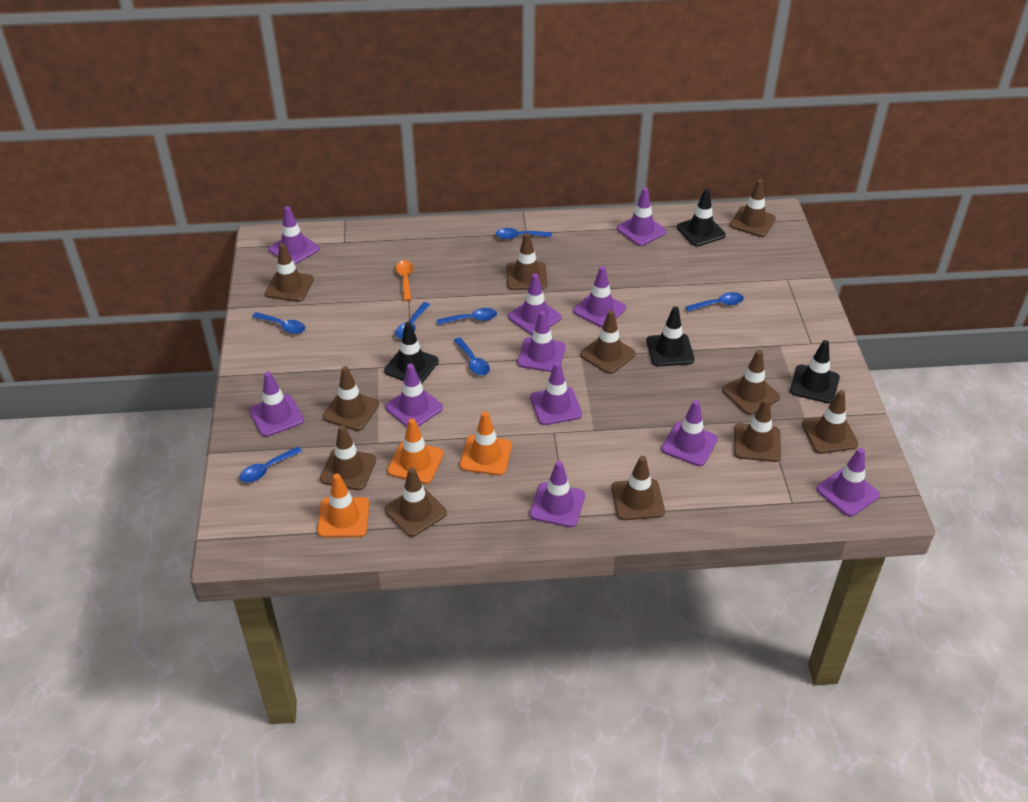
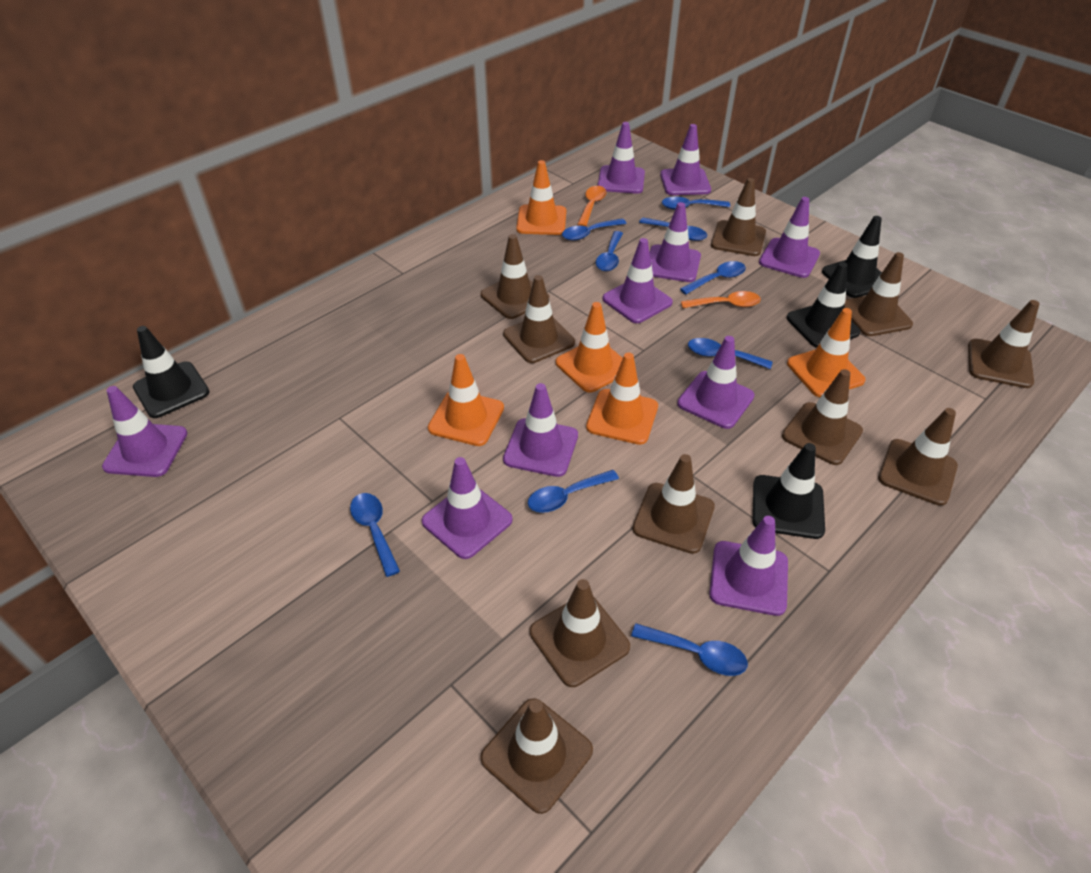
blue spoon: [240,447,302,483] [252,312,305,334] [395,302,430,339] [437,308,497,325] [453,337,490,376] [496,228,552,239] [686,292,744,312] = 7 -> [350,493,400,577] [528,470,619,513] [562,219,627,241] [596,231,623,271] [631,623,748,676] [639,218,707,241] [662,197,730,210] [680,261,746,294] [688,338,773,369] = 9
brown traffic cone: [265,243,314,302] [320,425,376,490] [323,366,379,431] [384,467,447,537] [506,233,547,290] [580,310,636,374] [611,456,665,520] [722,350,780,415] [730,179,776,237] [734,399,781,462] [802,390,858,454] = 11 -> [480,234,549,319] [480,698,593,814] [503,275,575,363] [530,579,630,687] [632,454,715,554] [711,178,766,256] [782,369,863,465] [844,252,913,336] [878,408,958,506] [968,300,1040,388] = 10
orange spoon: [396,260,413,301] = 1 -> [577,186,607,226] [681,291,761,308] = 2
orange traffic cone: [317,474,369,538] [387,418,444,484] [460,411,512,475] = 3 -> [428,354,504,446] [516,160,566,235] [556,302,623,392] [586,353,658,445] [787,308,865,397] = 5
purple traffic cone: [249,371,304,437] [269,206,319,265] [385,363,443,427] [508,273,561,335] [517,311,566,372] [530,362,582,425] [530,461,585,527] [573,266,626,328] [617,187,666,246] [661,400,718,466] [816,448,880,517] = 11 -> [102,386,187,477] [422,457,513,559] [503,383,578,477] [598,122,645,194] [603,238,673,323] [650,202,701,282] [660,124,711,195] [677,336,755,429] [709,516,788,616] [759,197,820,278] = 10

